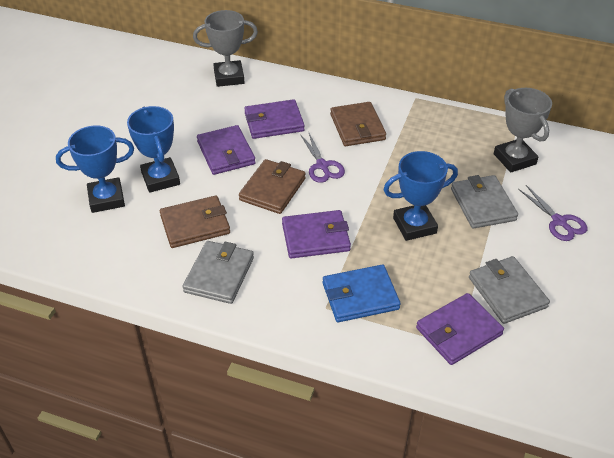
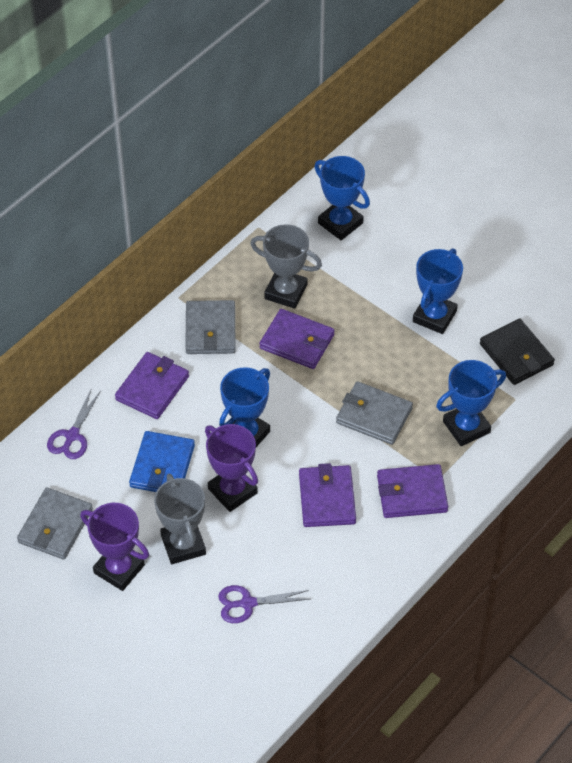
black wallet: none = 0 -> [480,319,555,385] = 1
blue trophy: [56,125,134,213] [127,106,180,193] [384,151,458,241] = 3 -> [219,367,270,447] [314,156,370,240] [413,248,463,334] [436,360,506,446] = 4
brown wallet: [160,195,230,248] [239,159,306,214] [330,102,386,146] = 3 -> none = 0
purple trophy: none = 0 -> [80,503,149,591] [205,424,258,512] = 2

